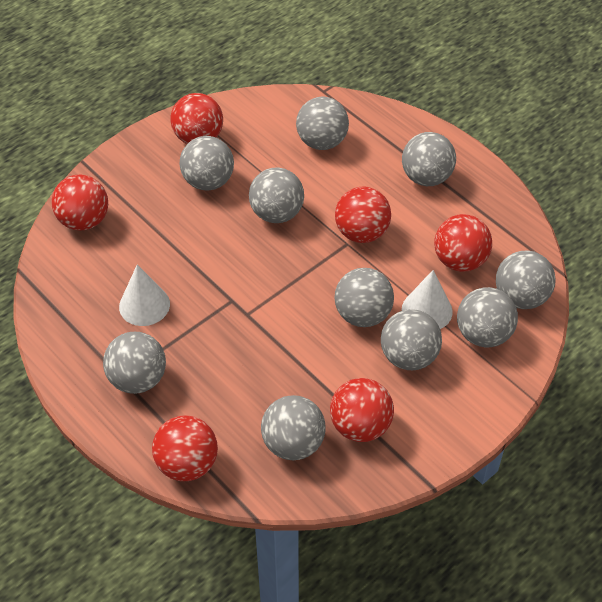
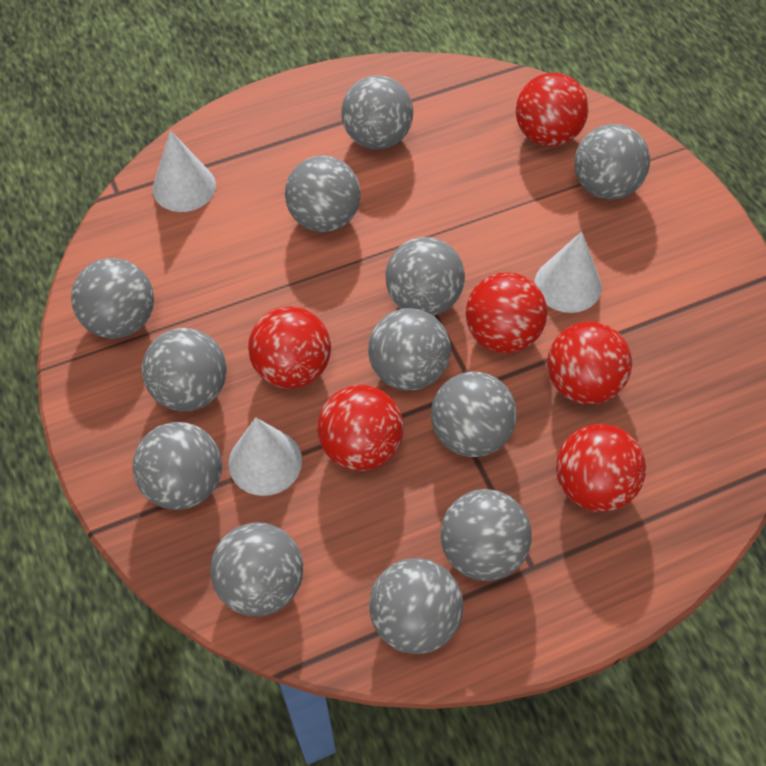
grey ball: [103,332,166,394] [180,136,234,191] [249,167,304,223] [261,395,325,460] [296,97,349,150] [334,268,394,327] [381,309,442,370] [402,132,456,186] [457,287,518,347] [496,250,556,309] = 10 -> [71,258,154,339] [133,422,222,510] [142,328,227,411] [210,522,303,616] [285,155,361,232] [341,75,413,150] [368,308,451,391] [369,558,464,654] [386,237,465,316] [431,372,517,457] [441,489,532,581] [574,124,650,200] = 12
white cone: [119,265,170,326] [402,270,453,329] = 2 -> [153,130,216,212] [229,417,302,496] [535,232,602,313] = 3

